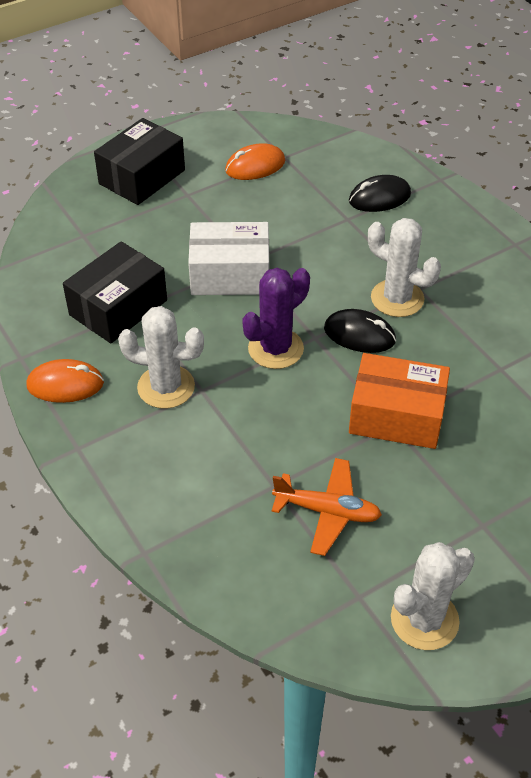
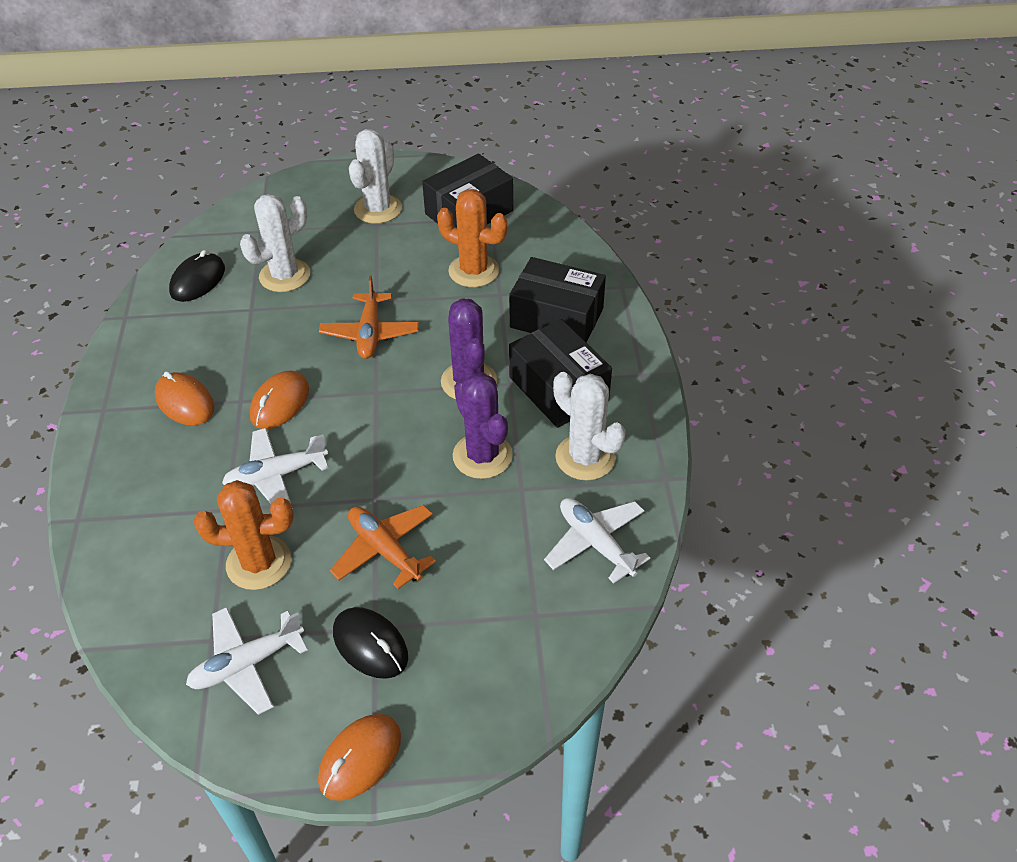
black box: [63,241,167,343] [94,118,185,205] = 2 -> [422,154,513,228] [509,257,606,343] [509,319,612,428] = 3
orange box: [349,353,450,449] = 1 -> none = 0
orange cactus: none = 0 -> [194,480,293,590] [437,189,507,287] = 2
orange mouse: [26,359,104,403] [225,143,285,180] = 2 -> [155,371,215,425] [250,370,309,429] [318,714,401,801] = 3
orange plane: [272,458,382,556] = 1 -> [319,276,419,359] [330,505,436,589] = 2
purple cactus: [242,268,310,369] = 1 -> [441,298,497,400] [453,372,513,479] = 2
white box: [188,222,269,295] = 1 -> none = 0
white plane: none = 0 -> [186,607,308,715] [222,428,329,509] [544,498,650,584] = 3

